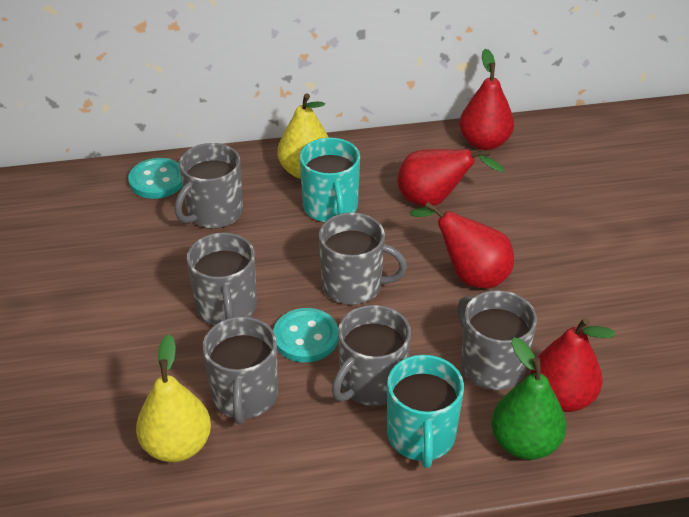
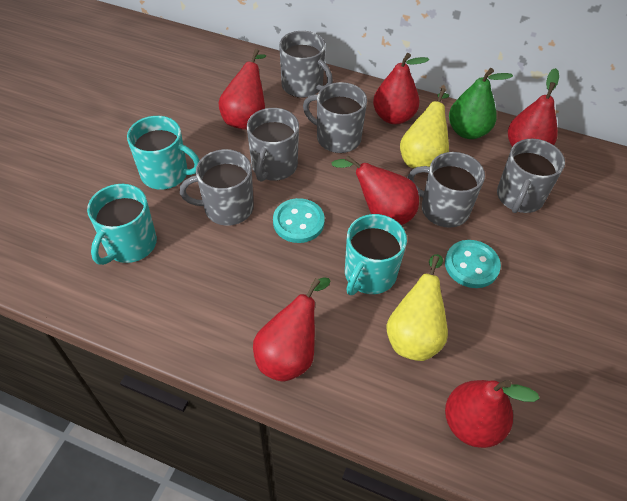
red pear: [397,149,505,206] [410,202,514,288] [459,48,514,150] [530,318,616,412] = 4 -> [218,49,266,130] [253,277,331,382] [332,155,419,225] [373,53,429,124] [445,380,540,448] [508,68,559,147] = 6
turquoise mug: [299,138,360,222] [387,355,464,468] = 2 -> [87,184,157,265] [127,116,200,190] [345,214,407,295] = 3

